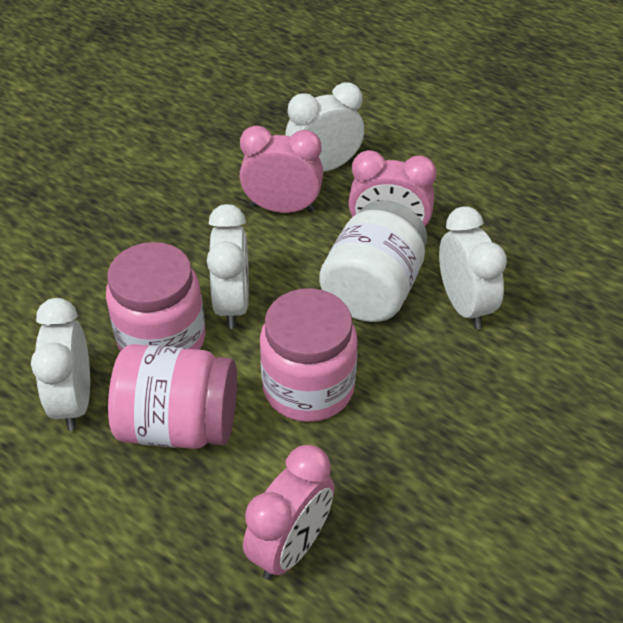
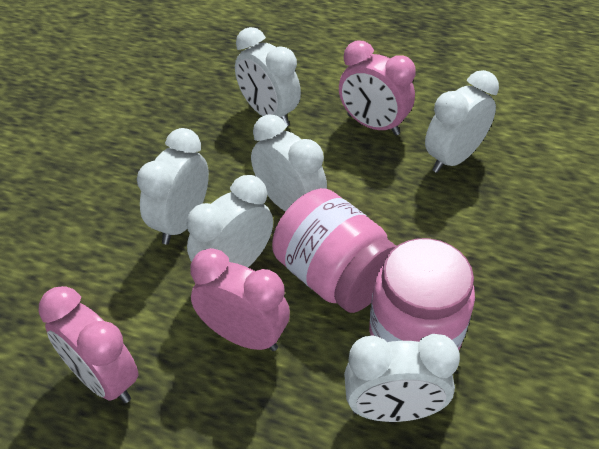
pink jar: [106,242,205,351] [108,344,237,449] [260,288,358,422] = 3 -> [272,188,396,313] [369,238,475,350] = 2
white clock: [31,298,90,431] [207,204,249,329] [285,82,364,172] [439,206,507,329] = 4 -> [137,128,209,245] [187,175,273,267] [235,27,301,126] [251,114,327,212] [344,334,460,422] [425,70,499,173] = 6
white jar: [319,200,427,322] = 1 -> none = 0

